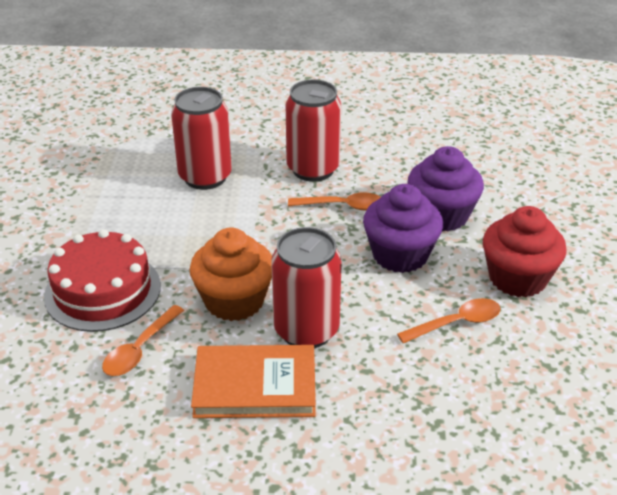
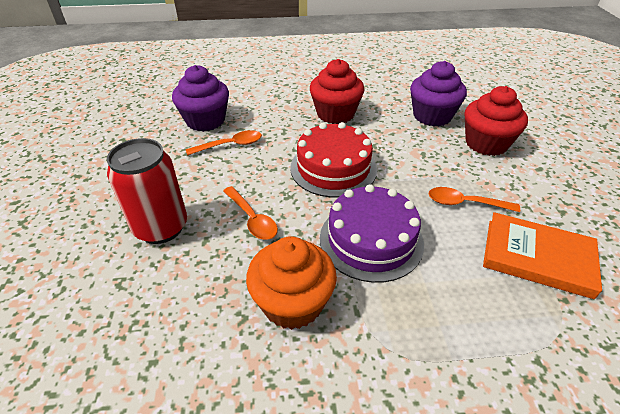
purple cake: none = 0 -> [320,184,424,283] = 1
red can: [171,87,232,190] [271,227,342,348] [286,80,341,182] = 3 -> [107,138,187,244] = 1
red cupcake: [483,206,567,298] = 1 -> [310,59,364,124] [465,86,528,156] = 2

